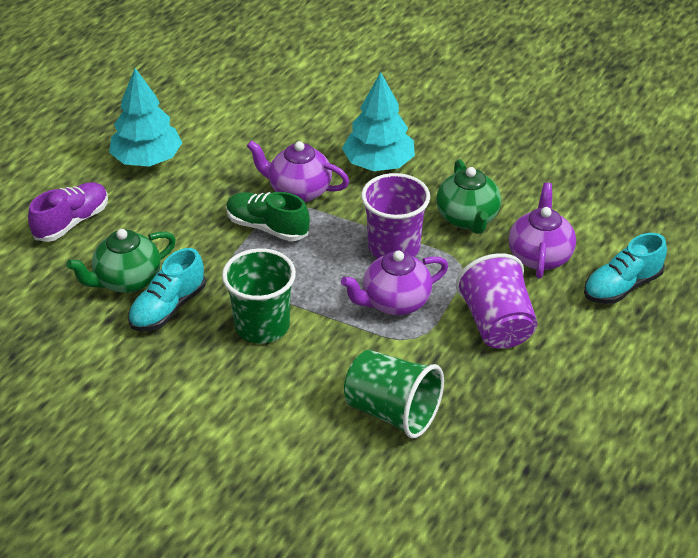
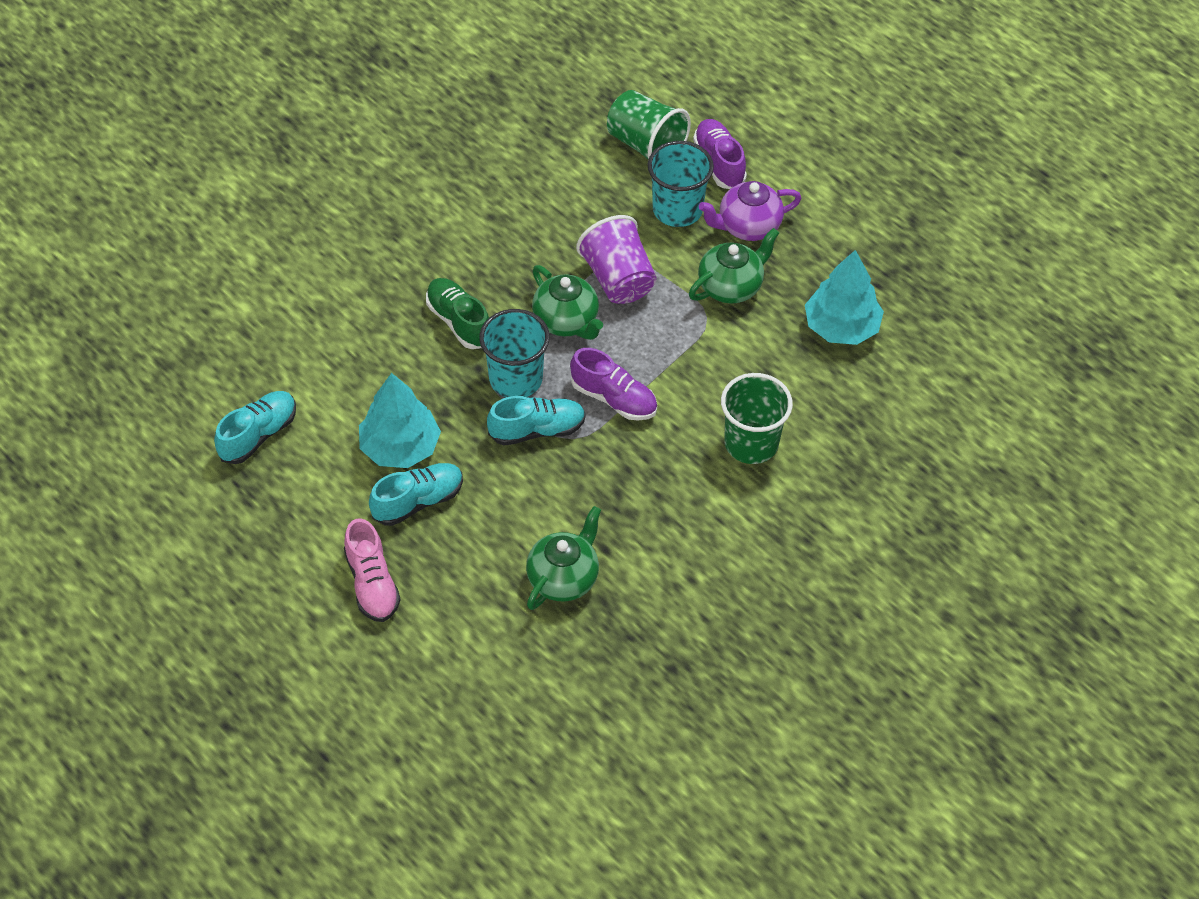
green teapot: [66,229,176,293] [436,159,501,234] = 2 -> [526,506,601,610] [532,265,603,340] [689,228,779,304] = 3
pink shoe: none = 0 -> [344,518,401,622] = 1
purple cup: [361,173,430,258] [456,253,538,348] = 2 -> [576,215,657,304] = 1
purple shoe: [28,182,108,242] = 1 -> [570,348,657,421] [693,119,747,189] = 2
purple teapot: [247,140,349,202] [341,251,448,315] [509,183,576,279] = 3 -> [699,181,802,241] = 1
turquoise cup: none = 0 -> [479,309,550,397] [648,141,714,227] = 2
turquoise shoe: [128,248,206,331] [584,233,667,304] = 2 -> [214,391,296,464] [369,463,463,526] [487,396,586,446] = 3

